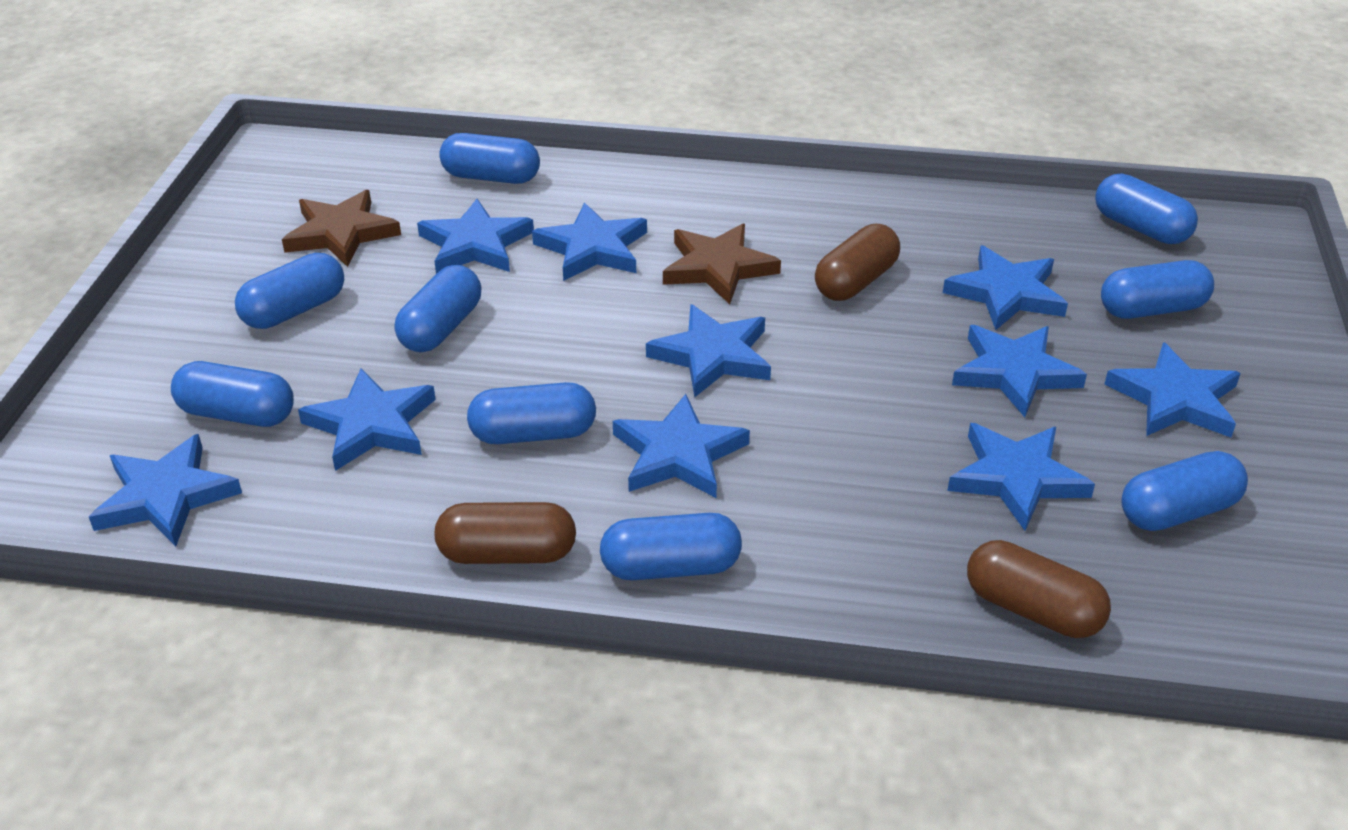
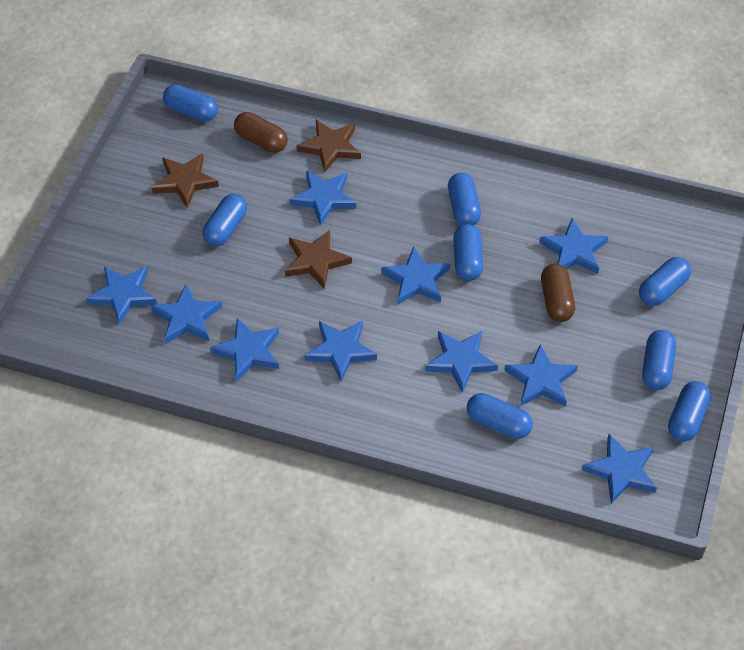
blue capsule: [171,361,294,427] [235,253,344,329] [395,265,482,352] [439,133,540,184] [467,382,596,444] [600,513,742,580] [1095,174,1198,244] [1101,260,1214,319] [1121,451,1248,531] = 9 -> [163,84,218,122] [203,194,247,246] [448,173,481,226] [453,224,483,281] [467,393,533,439] [639,257,691,306] [642,330,676,390] [668,381,711,442] = 8
brown capsule: [435,502,576,564] [815,224,900,301] [967,540,1111,638] = 3 -> [234,112,288,153] [541,264,575,322] = 2
brown star: [282,190,401,267] [663,224,781,304] = 2 -> [152,153,219,208] [285,230,352,288] [297,119,361,172] = 3

